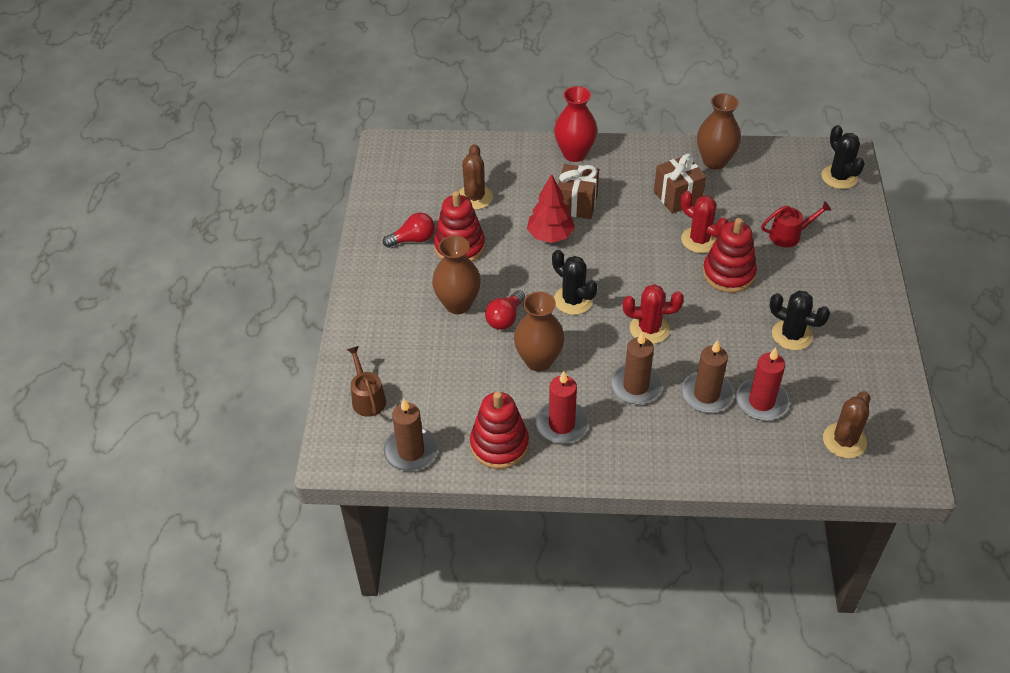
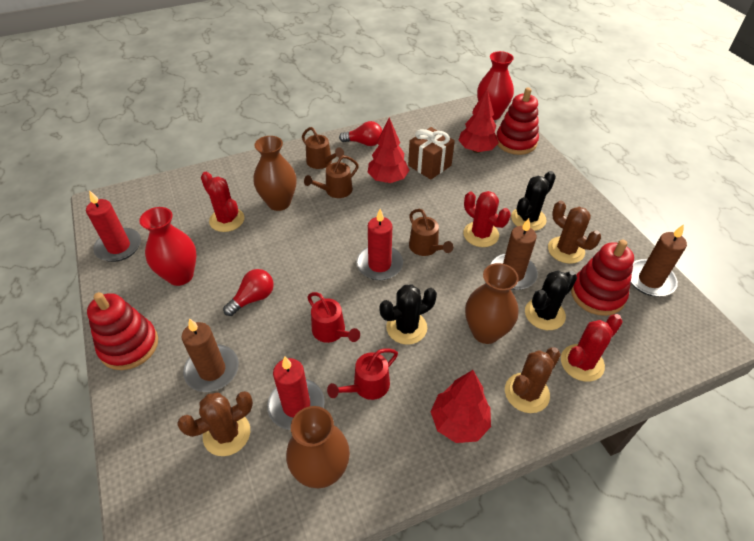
brown cactus: [459,144,493,210] [823,391,870,458] = 2 -> [177,391,253,456] [505,347,561,413] [548,201,601,264] = 3
brown gift: [558,164,599,219] [654,153,706,214] = 2 -> [408,127,455,180] = 1
brown watering can: [347,346,386,417] = 1 -> [302,127,344,169] [304,155,359,198] [409,209,453,256] = 3
red cactus: [623,284,684,344] [681,191,728,253] = 2 -> [201,172,244,232] [463,191,511,247] [561,314,623,382] = 3
red candle: [535,371,589,444] [736,347,789,420] = 2 -> [86,190,141,262] [267,357,325,430] [356,209,403,280] = 3
red tree: [527,174,575,243] = 1 -> [367,117,409,183] [431,370,491,443] [459,89,499,153] = 3
red vase: [554,86,597,162] = 1 -> [139,207,196,286] [477,51,514,120] = 2
red watering can: [761,201,832,247] = 1 -> [307,292,360,343] [327,349,398,400] = 2

